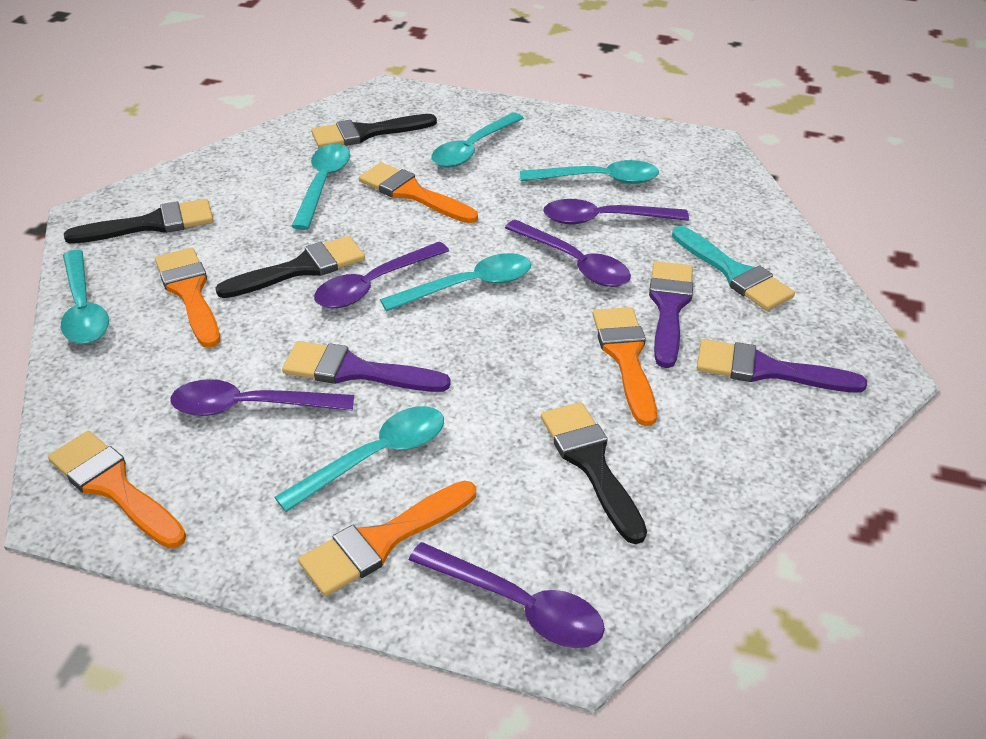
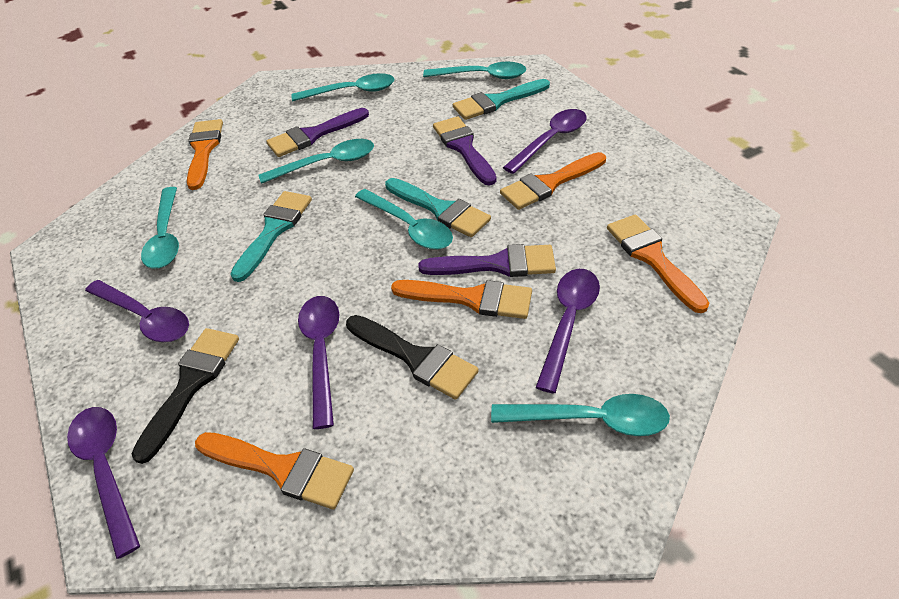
black brush: [64,199,214,244] [215,236,365,298] [311,114,437,149] [541,402,647,544] = 4 -> [132,328,239,464] [346,315,479,400] = 2
turquoise brush: [672,226,795,311] = 1 -> [230,191,312,282] [385,178,491,237] [453,79,550,120] = 3

